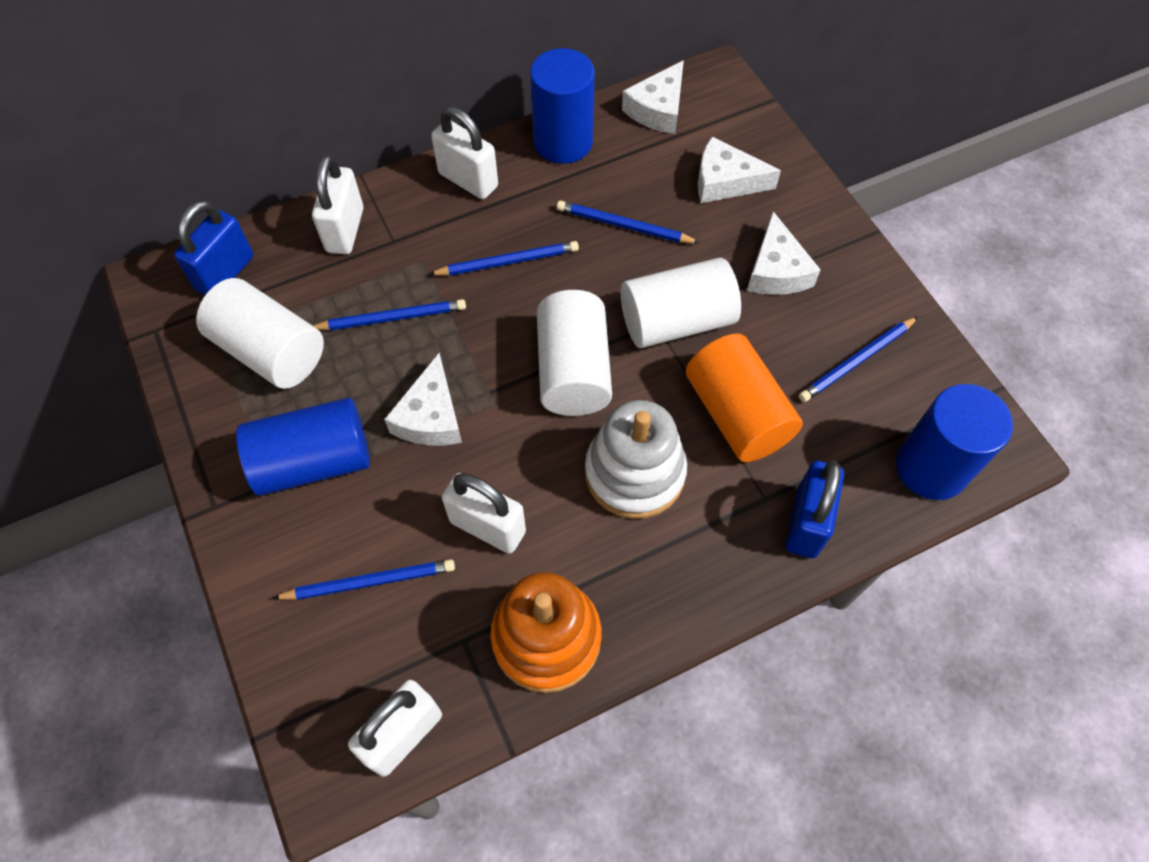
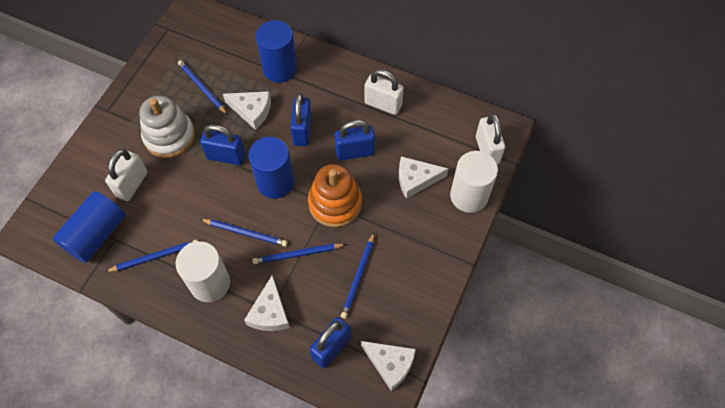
blue padlock: [174,200,254,295] [786,460,844,558] = 2 -> [200,124,245,165] [290,93,312,146] [309,317,351,368] [334,120,375,161] = 4
orange cylinder: [686,334,803,462] = 1 -> none = 0
white cylinder: [196,278,324,389] [537,290,612,416] [621,258,741,348] = 3 -> [176,241,230,302] [450,151,498,213] = 2
white padlock: [312,154,363,254] [348,680,442,777] [431,107,498,199] [442,473,526,554] = 4 -> [105,149,148,201] [365,69,404,115] [476,113,505,165] = 3

